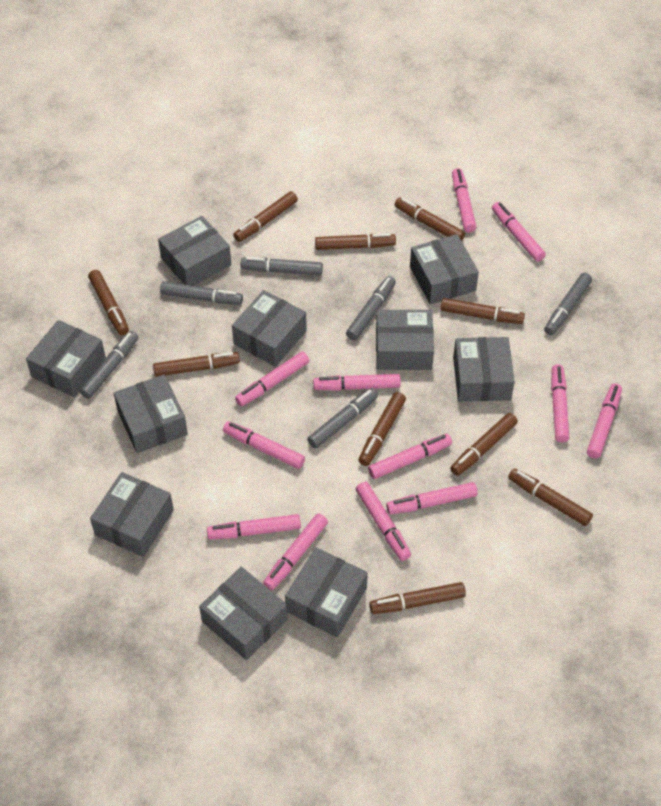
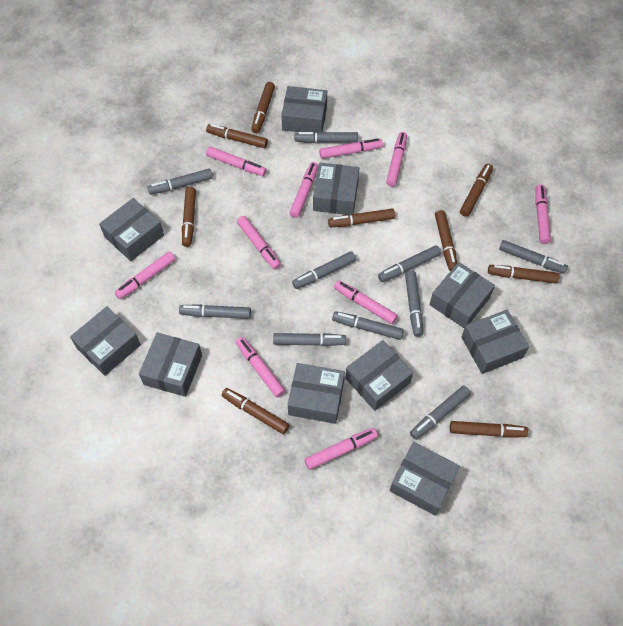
brown marker: [88,270,129,335] [153,352,240,377] [233,191,298,242] [315,233,396,250] [358,392,406,466] [369,582,466,614] [395,197,465,241] [440,298,525,324] [450,413,518,476] [508,468,593,526] = 10 -> [182,187,196,247] [206,124,268,148] [222,388,289,434] [251,82,275,133] [328,208,395,227] [435,210,457,271] [450,421,528,438] [460,164,493,217] [488,265,559,284] = 9
grey marker: [80,331,138,399] [160,281,243,305] [241,257,323,275] [307,388,378,448] [346,276,396,340] [544,273,592,335] = 6 -> [148,169,213,195] [179,304,251,319] [273,333,346,346] [292,251,356,289] [295,132,358,143] [332,311,404,340] [378,245,441,282] [405,271,423,337] [410,386,471,440] [499,240,568,274] = 10
pink marker: [207,514,301,539] [223,421,305,469] [235,351,309,406] [263,513,328,590] [313,374,401,391] [356,482,411,561] [368,434,452,479] [386,482,478,514] [452,168,476,233] [492,202,546,262] [551,364,569,443] [587,383,622,458] = 12 -> [115,251,175,299] [206,146,267,176] [236,337,285,398] [237,216,281,269] [289,162,318,218] [304,428,378,470] [319,139,383,159] [334,280,398,324] [386,132,407,187] [536,184,551,244] = 10

